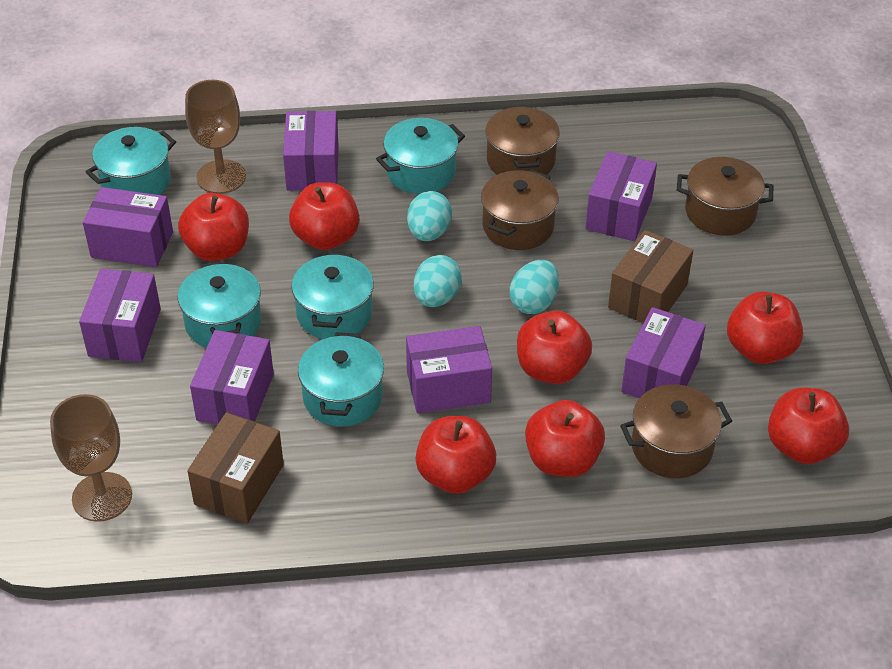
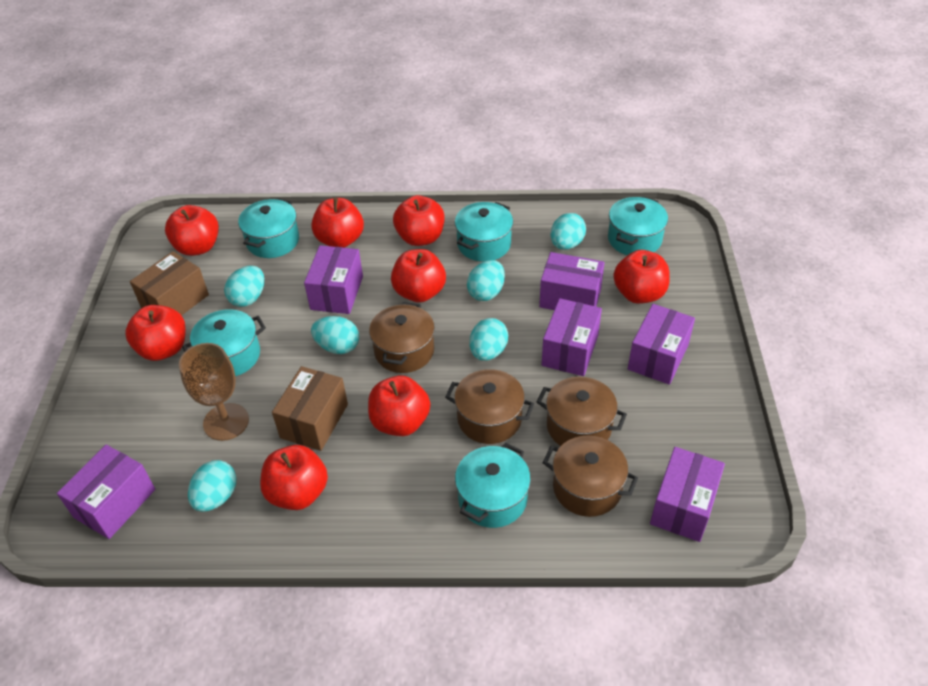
brown goblet: [50,394,132,522] [185,80,246,194] = 2 -> [179,343,249,441] = 1
purple box: [79,269,161,362] [83,187,173,267] [190,330,274,424] [283,111,339,190] [406,326,492,413] [585,151,657,241] [621,307,706,398] = 7 -> [57,445,155,539] [304,245,363,314] [539,252,604,310] [542,298,602,376] [628,304,695,385] [650,447,725,542] = 6
red apple: [178,193,249,261] [289,182,359,250] [416,416,496,494] [517,311,592,384] [525,400,605,477] [727,291,803,364] [768,388,849,464] = 7 -> [125,305,186,361] [165,205,219,256] [260,445,328,510] [311,198,364,248] [368,376,430,436] [391,249,446,303] [393,195,444,246] [613,250,670,304] = 8
turquoise egg: [407,191,452,241] [414,255,462,307] [510,260,559,314] = 3 -> [188,460,237,512] [224,266,264,307] [311,316,359,354] [467,260,505,301] [469,318,508,361] [550,213,586,250] = 6

